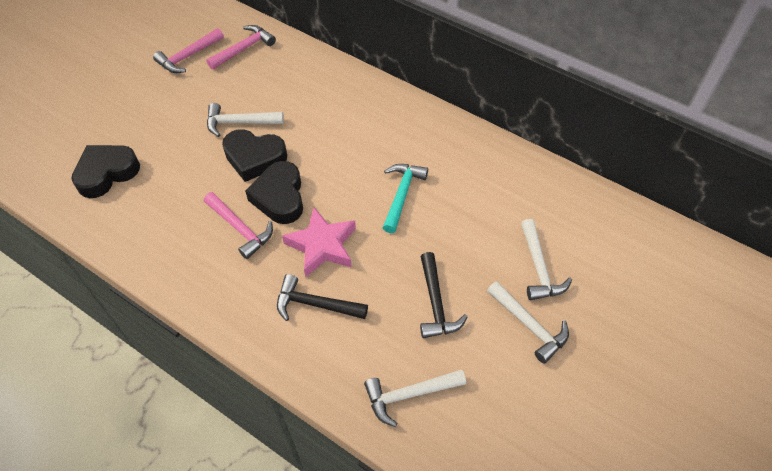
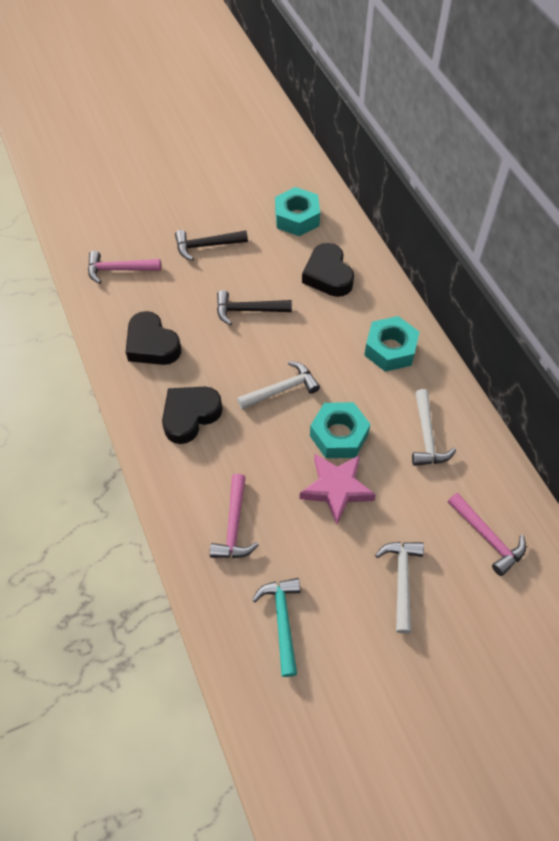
turquoise nut: none = 0 -> [275,187,320,236] [310,402,370,458] [364,316,419,372] = 3
white hammer: [207,103,284,137] [364,370,466,427] [487,281,569,363] [521,219,572,300] = 4 -> [237,361,320,410] [375,542,424,634] [412,389,456,466] = 3

